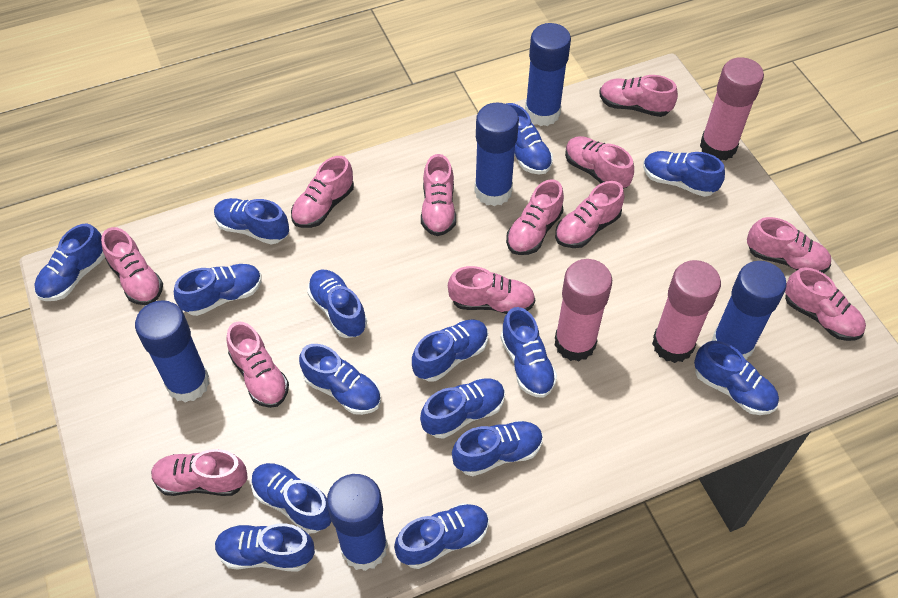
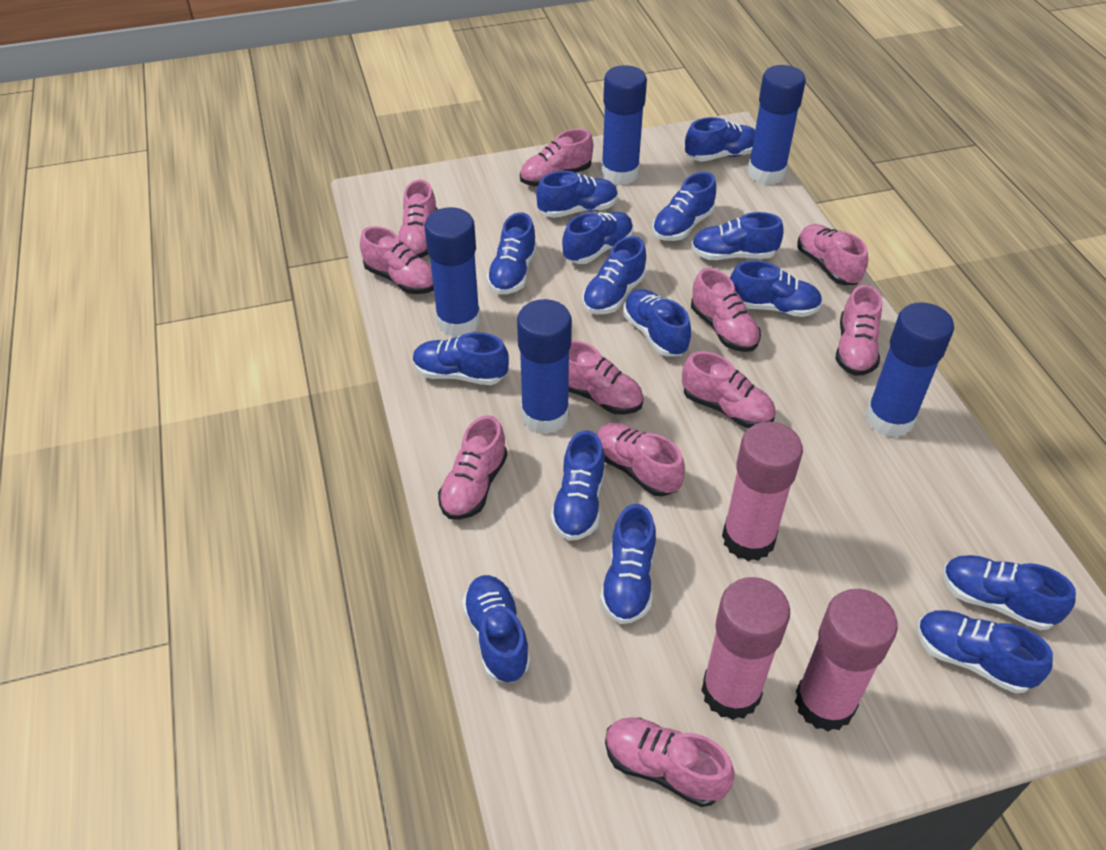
pink shoe: [101,227,163,305] [151,449,248,496] [226,322,289,408] [291,156,354,228] [421,154,456,236] [448,266,535,314] [506,179,564,255] [555,181,625,248] [565,136,634,189] [599,75,678,117] [747,217,831,273] [785,267,866,341] = 12 -> [360,226,434,294] [399,180,438,258] [438,415,507,520] [520,129,593,186] [568,340,644,415] [597,422,685,497] [605,717,735,807] [682,351,776,428] [691,268,761,352] [797,224,868,285] [836,285,882,376] = 11

